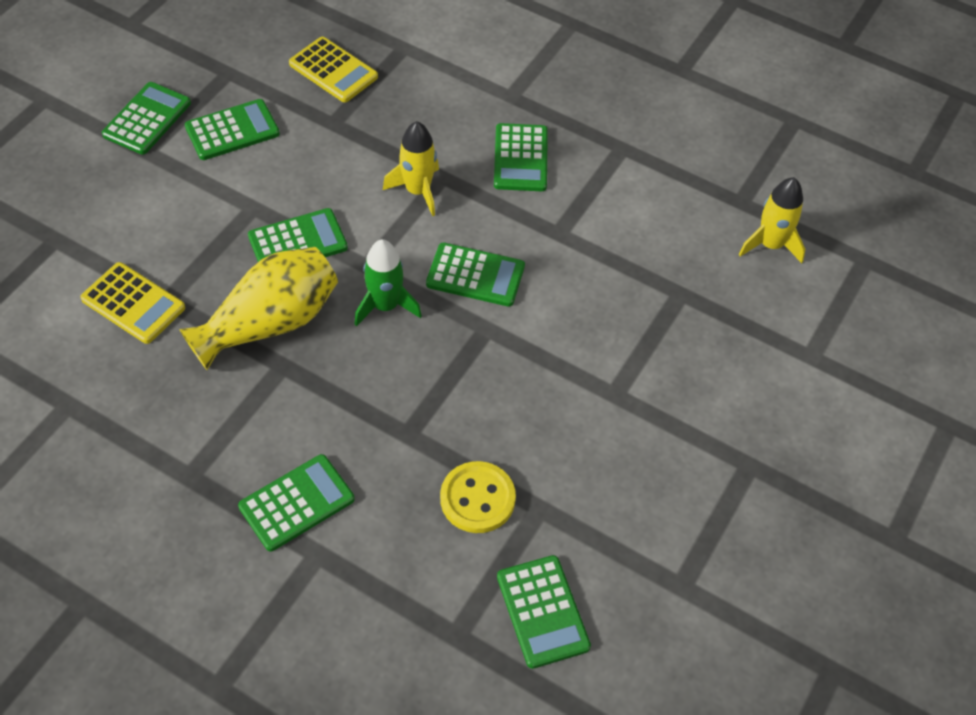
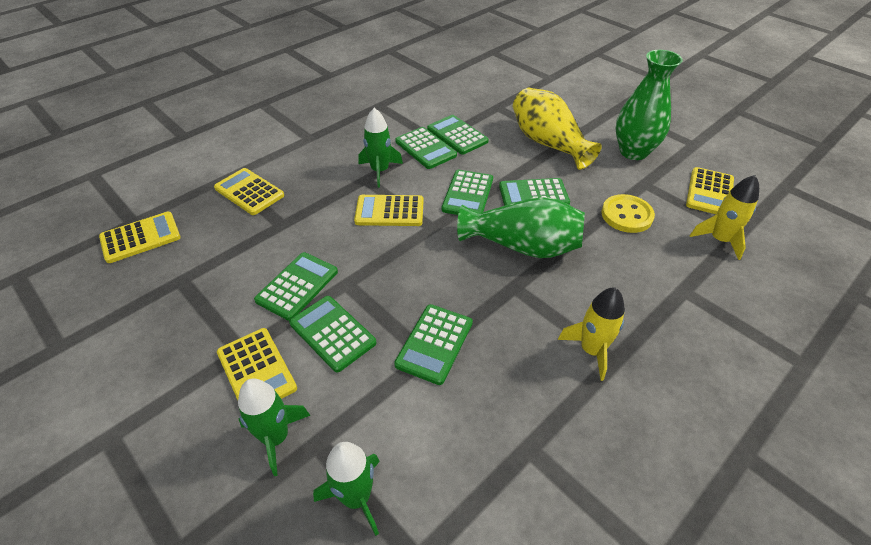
green rocket: [354,239,422,327] = 1 -> [238,378,311,476] [313,442,380,536] [358,108,403,187] = 3
green vase: none = 0 -> [457,197,585,258] [615,50,683,160] = 2
yellow calculator: [80,262,185,344] [289,37,378,102] = 2 -> [99,212,181,263] [214,168,284,215] [217,328,297,400] [354,195,424,226] [686,167,734,214] = 5

